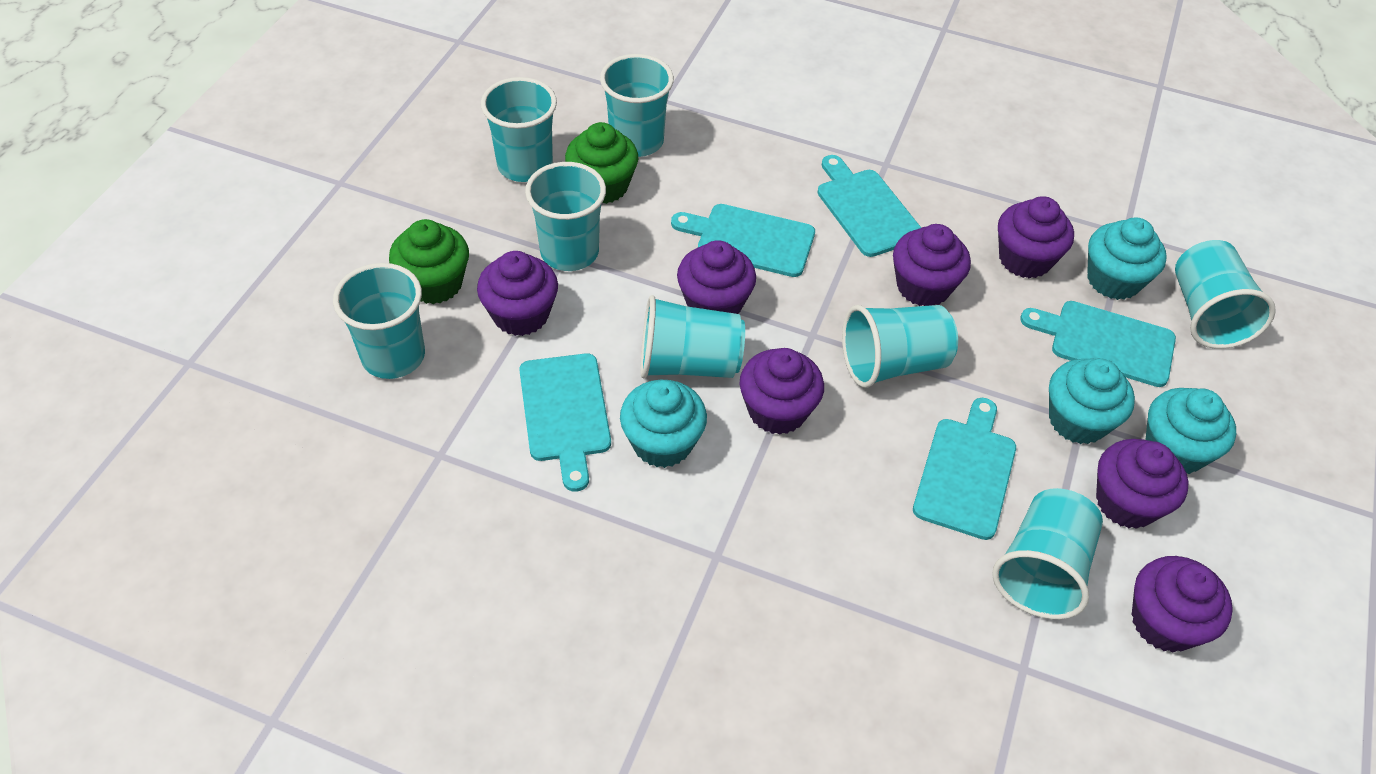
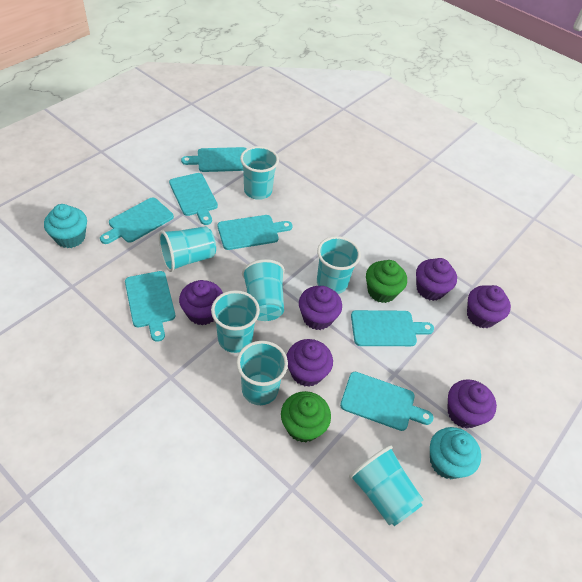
purple cupcake: [477,251,558,336] [677,240,756,314] [740,348,824,435] [893,224,971,306] [998,196,1074,279] [1096,439,1189,529] [1132,556,1233,652] = 7 -> [179,280,223,325] [286,339,333,387] [299,286,342,330] [416,258,457,301] [447,379,497,429] [467,285,511,328] = 6
turquoise cup: [333,263,425,379] [481,77,557,182] [525,162,606,271] [600,54,674,157] [640,295,745,378] [842,305,958,388] [992,488,1103,619] [1175,240,1276,349] = 8 -> [159,226,216,272] [211,290,260,353] [236,341,288,405] [240,146,279,200] [242,259,285,321] [317,236,361,294] [349,445,423,526] = 7
turquoise cupcake: [620,380,707,468] [1049,358,1135,444] [1087,218,1167,300] [1146,388,1236,474] = 4 -> [44,204,87,248] [430,427,481,479] = 2
turquoise cutting board: [519,353,611,492] [671,204,815,277] [817,155,921,257] [913,398,1016,540] [1020,301,1176,387] = 5 -> [100,197,174,244] [125,271,175,342] [169,173,218,225] [181,147,247,172] [218,215,293,250] [340,372,433,431] [351,310,434,346] = 7

